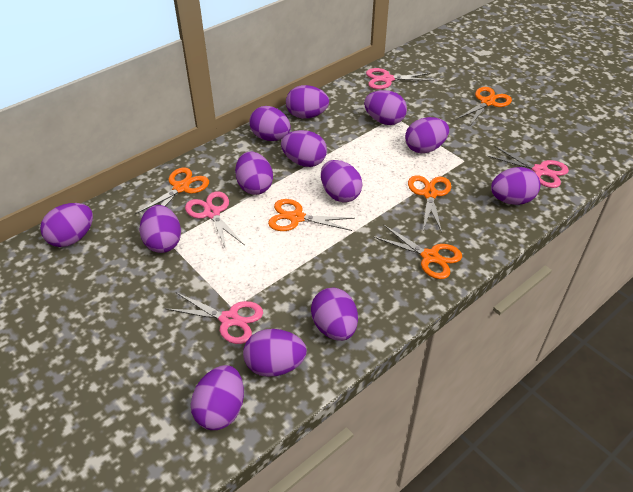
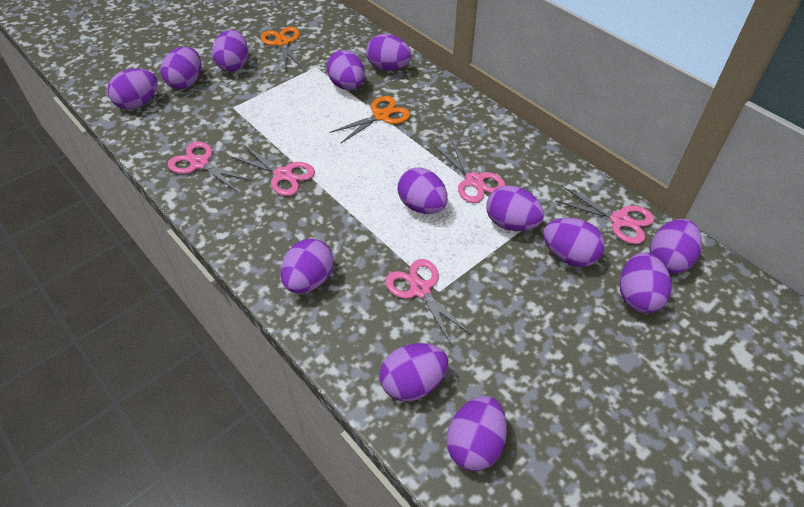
orange scissors: [135,167,209,214] [268,199,355,231] [374,225,462,279] [408,175,451,233] [456,87,512,126] = 5 -> [261,27,302,71] [330,96,410,144] = 2
pink scissors: [166,293,263,344] [185,191,244,249] [366,68,434,89] [487,146,569,188] = 4 -> [168,142,252,191] [232,145,315,196] [385,259,472,346] [435,140,506,203] [556,187,654,244] = 5

